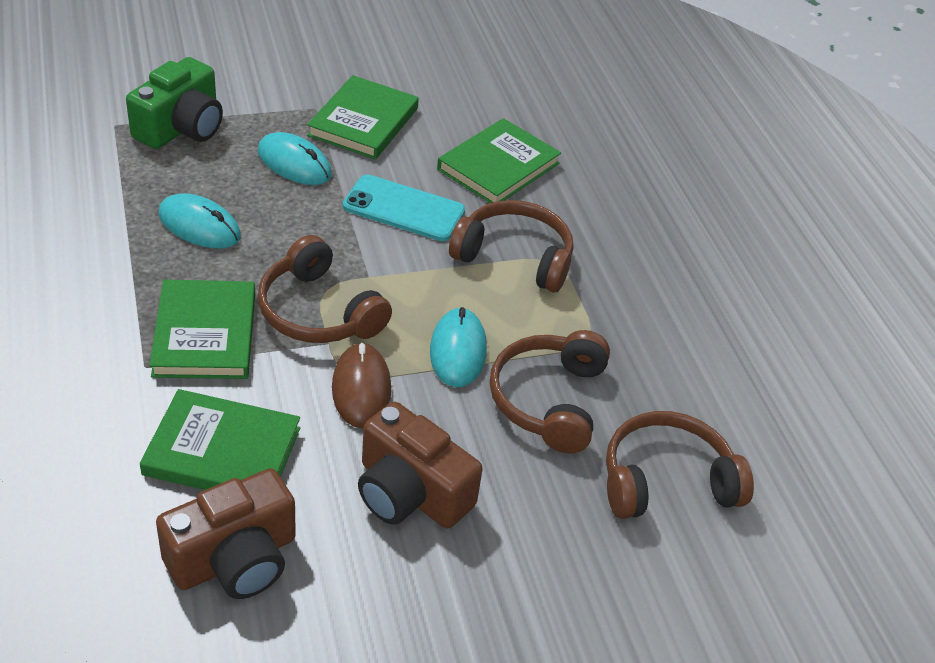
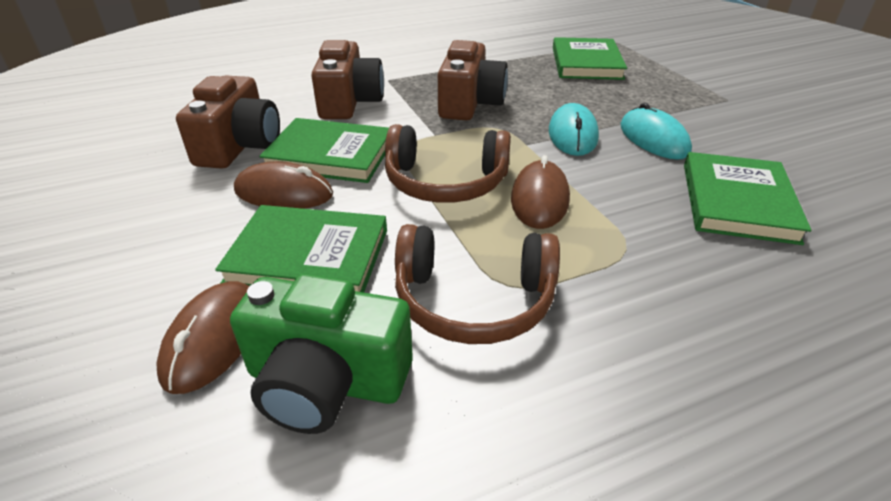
brown camera: [156,468,296,599] [358,402,483,529] = 2 -> [176,75,280,169] [311,40,384,119] [438,40,508,120] = 3
brown headphones: [258,235,392,343] [449,200,573,292] [490,330,610,453] [606,411,754,519] = 4 -> [385,124,511,203] [395,224,560,344] = 2
brown mouse: [332,342,391,428] = 1 -> [156,281,249,394] [234,161,333,209] [511,155,570,229] = 3
turquoise mouse: [158,193,241,248] [257,132,332,185] [430,307,487,387] = 3 -> [549,103,599,156] [621,103,692,160] = 2
turquoise phone: [343,175,465,241] = 1 -> none = 0

